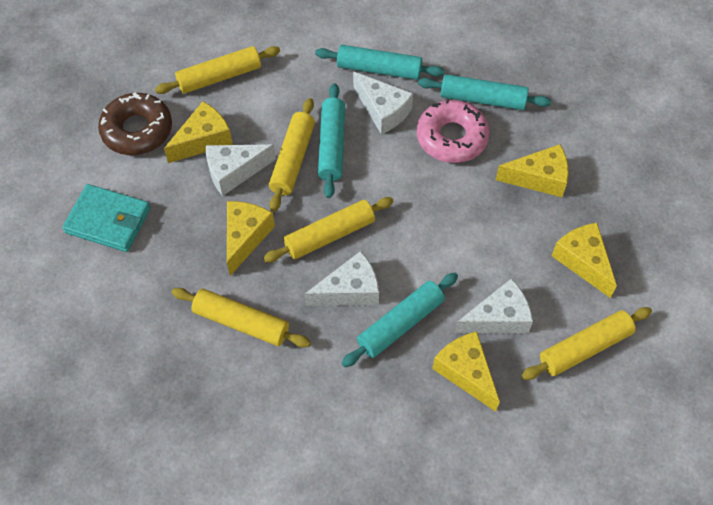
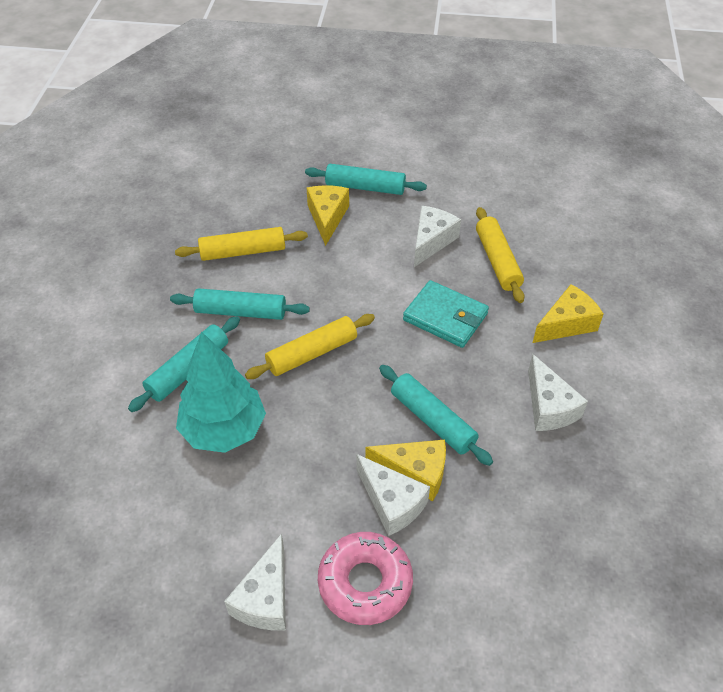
brown donut: [98,93,172,155] = 1 -> none = 0
turquoise tree: none = 0 -> [176,332,266,453] = 1
yellow cheese: [164,101,233,163] [227,201,275,276] [432,331,500,412] [496,144,568,197] [552,223,617,298] = 5 -> [307,185,349,246] [365,440,446,501] [533,284,604,343] = 3
yellow rolling pin: [155,46,280,94] [171,288,311,347] [263,197,394,262] [269,98,315,212] [521,307,652,380] = 5 -> [175,227,308,261] [245,314,375,379] [476,207,525,303] = 3

